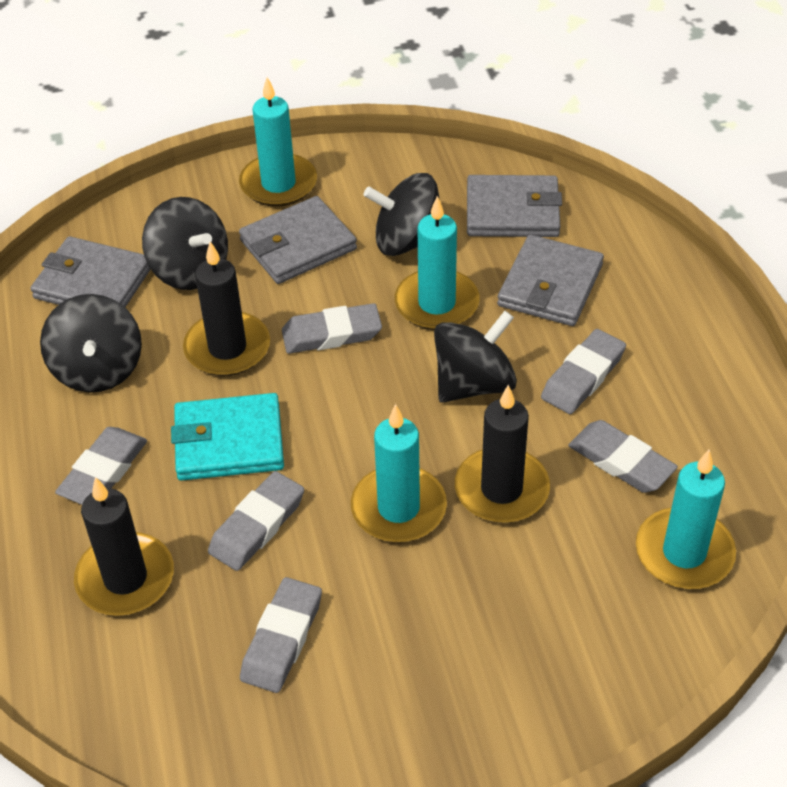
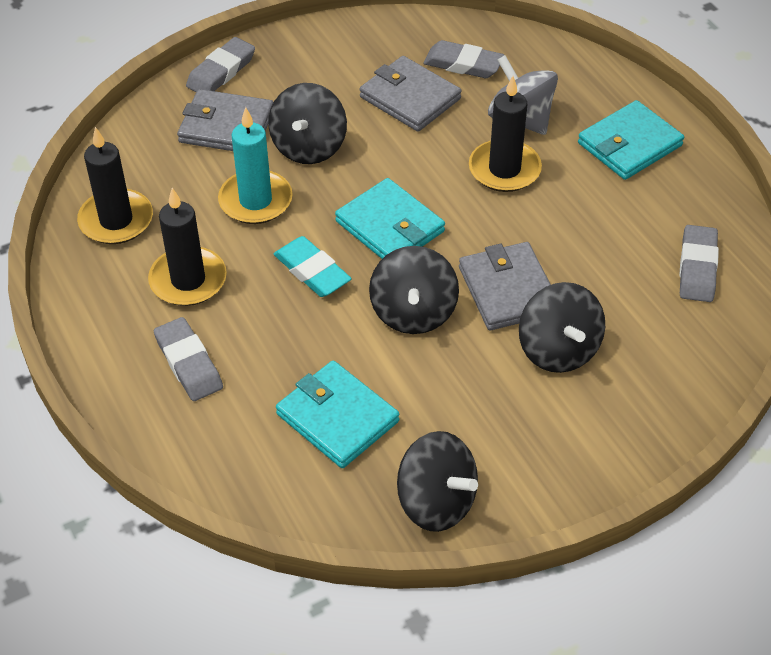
grey eraser: [55,427,147,505] [208,471,304,571] [240,577,322,693] [282,303,382,354] [541,329,626,414] [568,420,678,493] = 6 -> [154,317,223,401] [186,37,255,92] [423,40,504,78] [680,225,719,302] = 4
grey spinning top: none = 0 -> [488,55,558,135] = 1
grey wallet: [30,236,151,307] [239,196,357,284] [467,175,562,237] [497,235,604,326] = 4 -> [177,89,274,151] [359,56,461,132] [459,242,551,331] = 3
turquoise candle: [239,77,317,207] [351,404,447,542] [395,196,479,330] [636,450,736,589] = 4 -> [218,107,293,224] = 1
turquoise eraser: none = 0 -> [274,236,352,297] = 1
turquoise wallet: [171,393,284,481] = 1 -> [276,360,399,468] [335,178,445,259] [578,100,684,180] = 3

